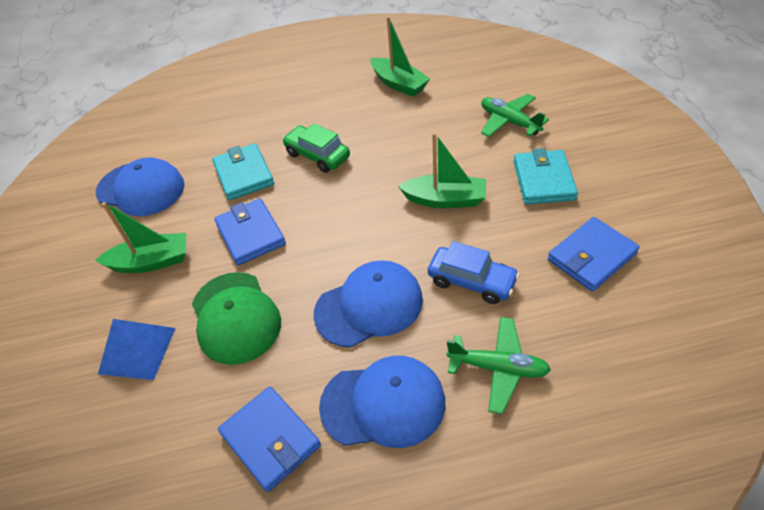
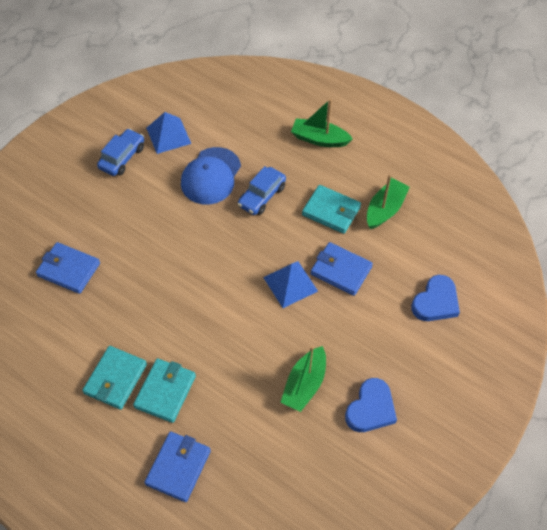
blue cap: [96,157,185,216] [314,260,423,348] [319,356,445,448] = 3 -> [181,147,241,205] = 1
blue car: [428,241,520,304] = 1 -> [97,129,144,176] [238,166,286,215] = 2
blue heart: none = 0 -> [345,378,397,432] [411,275,460,321] = 2
blue pyramid: [98,319,176,380] = 1 -> [146,112,191,154] [263,261,318,308] = 2
green cap: [192,272,281,365] = 1 -> none = 0
green car: [282,123,350,173] = 1 -> none = 0
green plane: [446,317,551,414] [481,94,549,137] = 2 -> none = 0
turquoise wallet: [212,143,274,200] [514,148,578,204] = 2 -> [82,346,147,410] [133,358,196,423] [302,185,361,234] = 3

